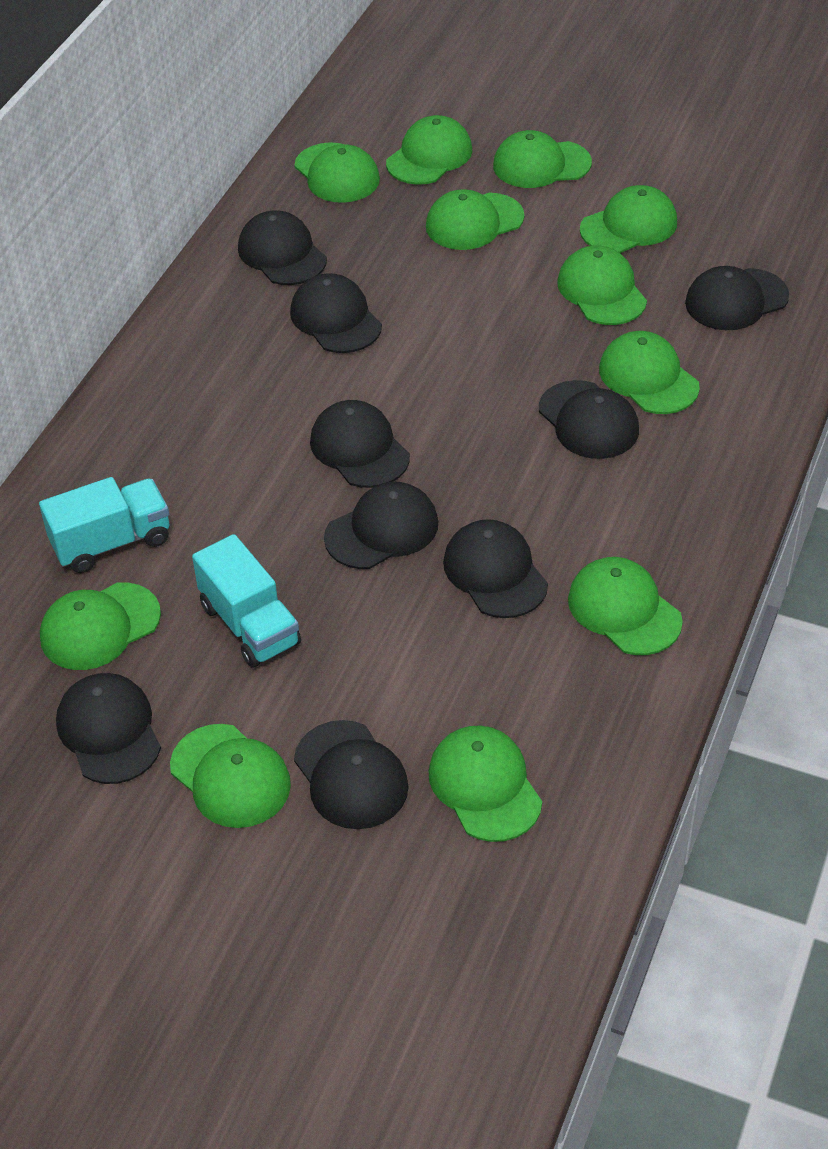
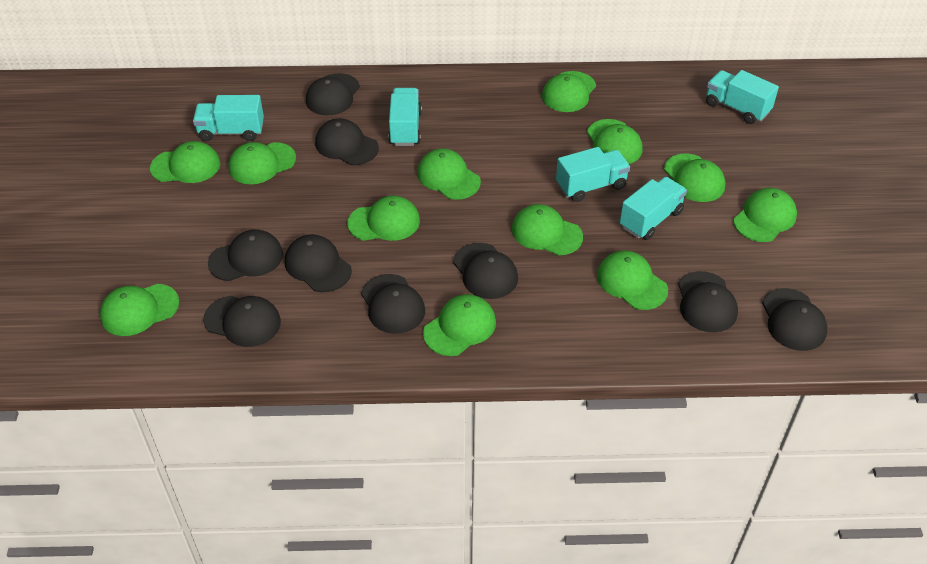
green cap: [40,582,161,670] [170,724,291,828] [294,142,380,203] [386,115,472,185] [426,189,524,250] [429,726,542,842] [493,130,592,188] [557,245,647,325] [568,557,683,655] [580,185,677,253] [599,331,700,414] = 11 -> [100,284,179,336] [150,141,220,183] [229,142,296,184] [347,196,420,241] [417,148,481,200] [423,294,496,356] [512,204,583,256] [542,71,596,112] [587,119,643,164] [597,250,668,310] [664,154,725,202] [733,188,797,242] = 12
turquoise truck: [39,477,169,573] [192,534,301,668] = 2 -> [193,95,264,141] [388,88,422,146] [556,147,630,202] [620,177,687,240] [706,70,779,124] = 5

